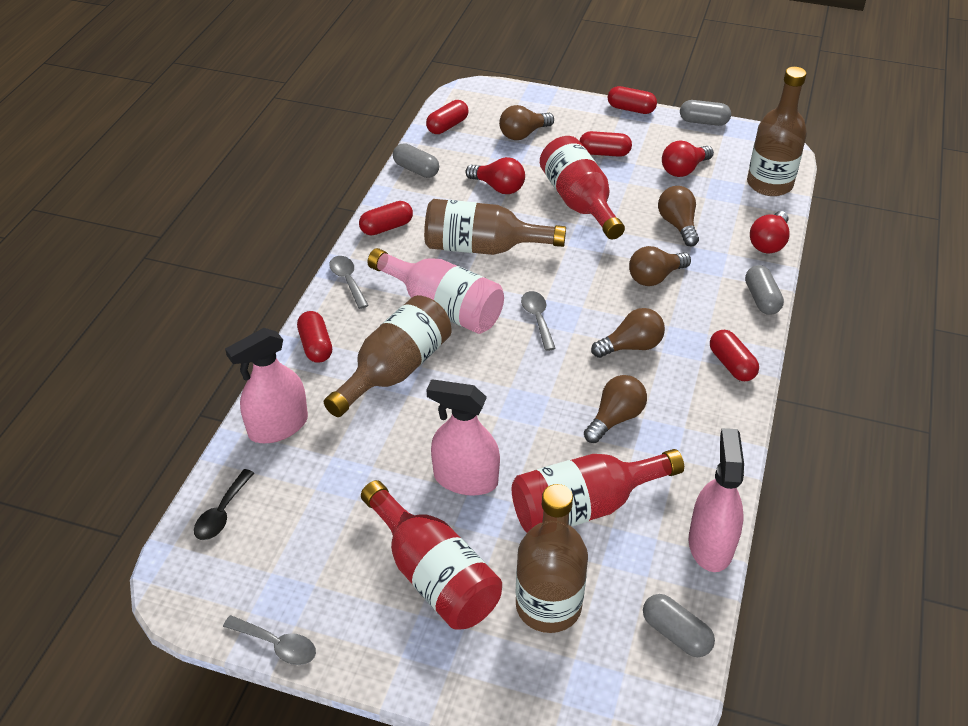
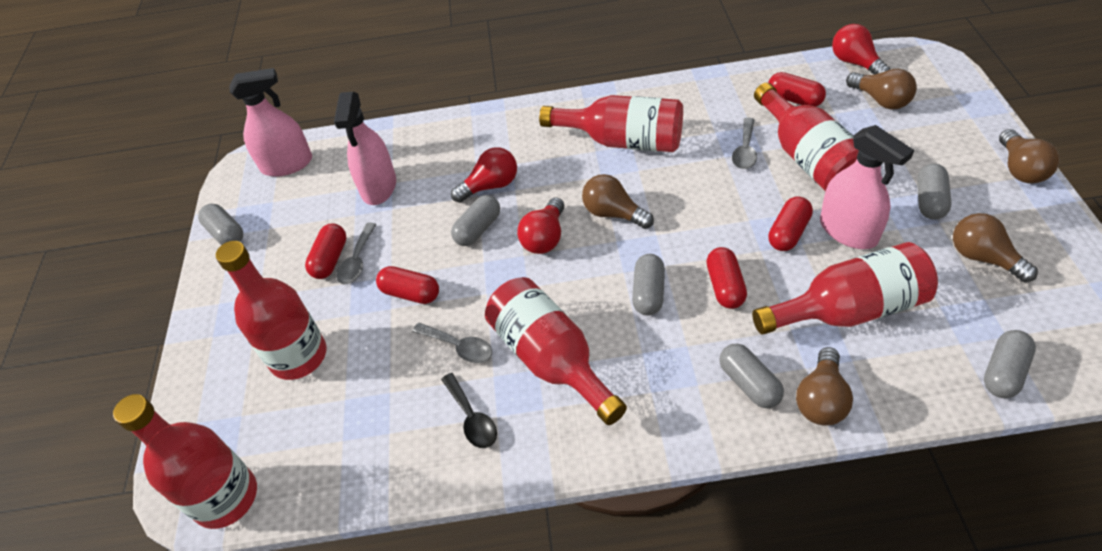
brown bottle: [324,295,452,417] [424,199,566,255] [516,484,588,633] [747,67,807,196] = 4 -> none = 0
grey capsule: [393,143,439,178] [643,594,715,657] [680,100,731,126] [745,265,784,315] = 4 -> [198,204,243,245] [451,195,500,246] [632,254,665,316] [719,344,784,408] [917,164,951,219] [984,330,1036,398] = 6
pink bottle: [367,248,504,334] = 1 -> none = 0
red bottle: [361,480,502,630] [512,449,684,533] [540,136,625,239] = 3 -> [113,394,257,529] [216,241,327,380] [485,277,627,425] [539,95,683,152] [752,242,938,335] [754,83,859,191] = 6
red capsule: [297,311,332,363] [359,201,413,236] [426,100,468,134] [580,131,632,157] [608,86,657,114] [710,330,759,381] = 6 -> [305,223,347,279] [376,266,439,304] [706,247,747,309] [768,72,826,107] [768,196,813,251] = 5

